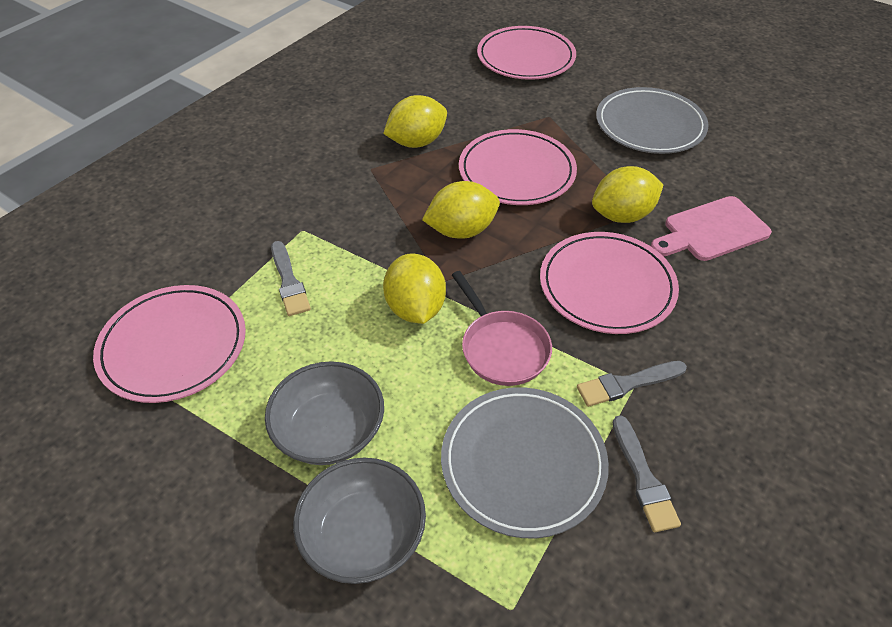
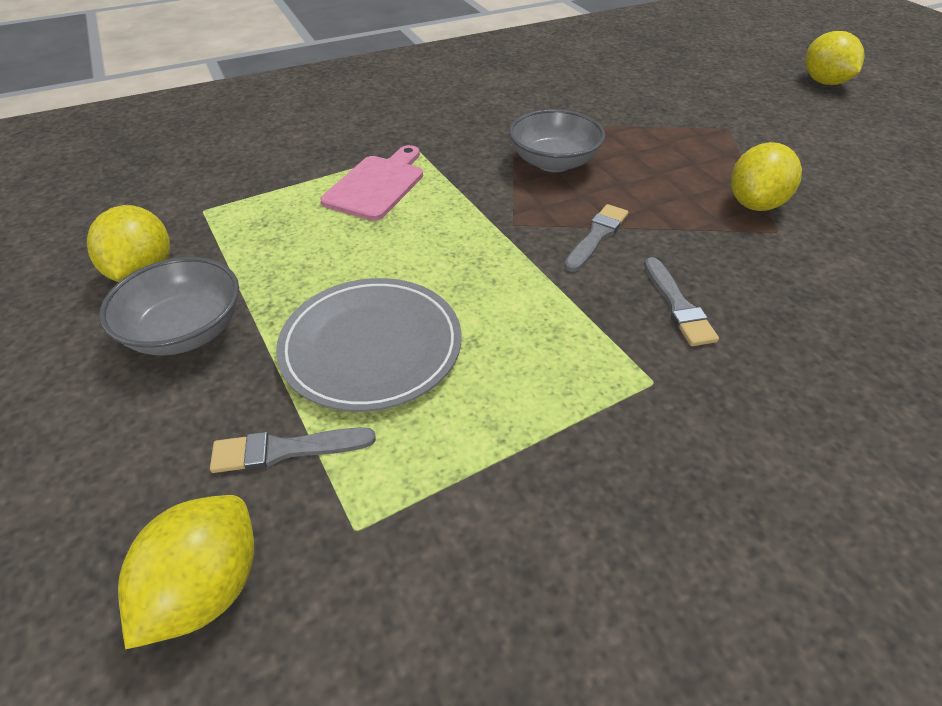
grey plate: [441,387,609,538] [596,87,709,154] = 2 -> [276,278,462,412] = 1
pink pan: [452,271,552,386] = 1 -> none = 0
pink plate: [93,285,246,403] [459,129,577,205] [477,26,576,80] [540,232,679,334] = 4 -> none = 0

